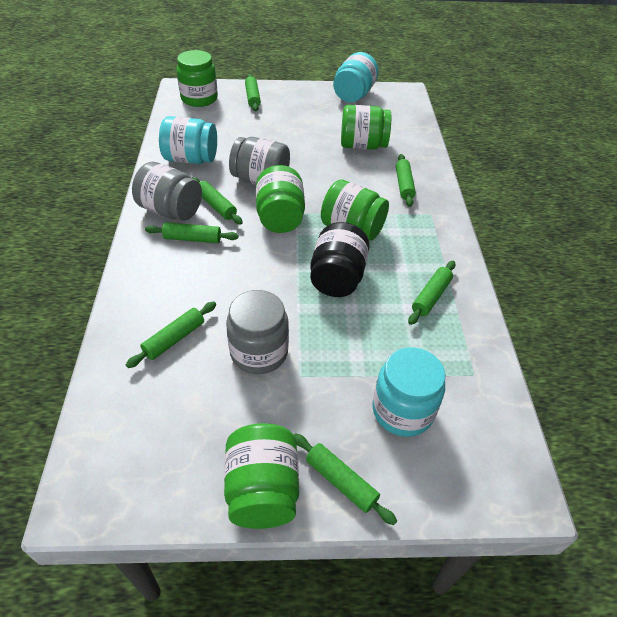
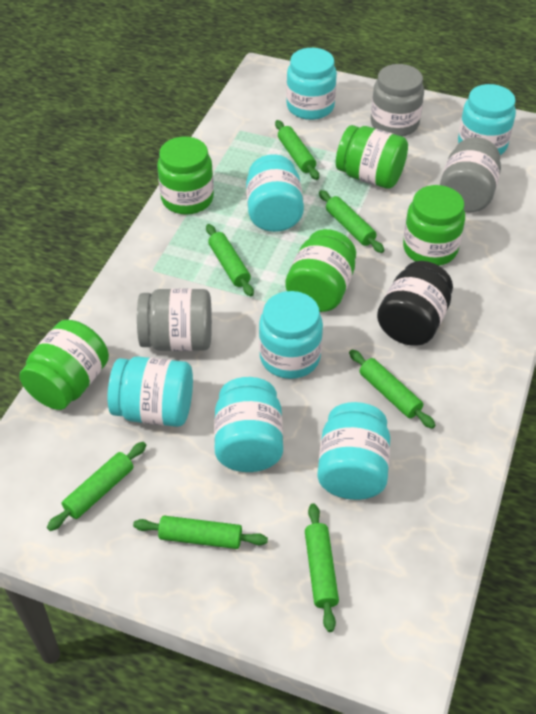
turquoise jar: [159,116,217,164] [333,52,379,102] [372,347,445,437] = 3 -> [108,356,193,427] [214,377,283,472] [246,154,304,232] [259,291,323,379] [286,48,337,120] [317,402,390,500] [458,84,516,155] = 7

